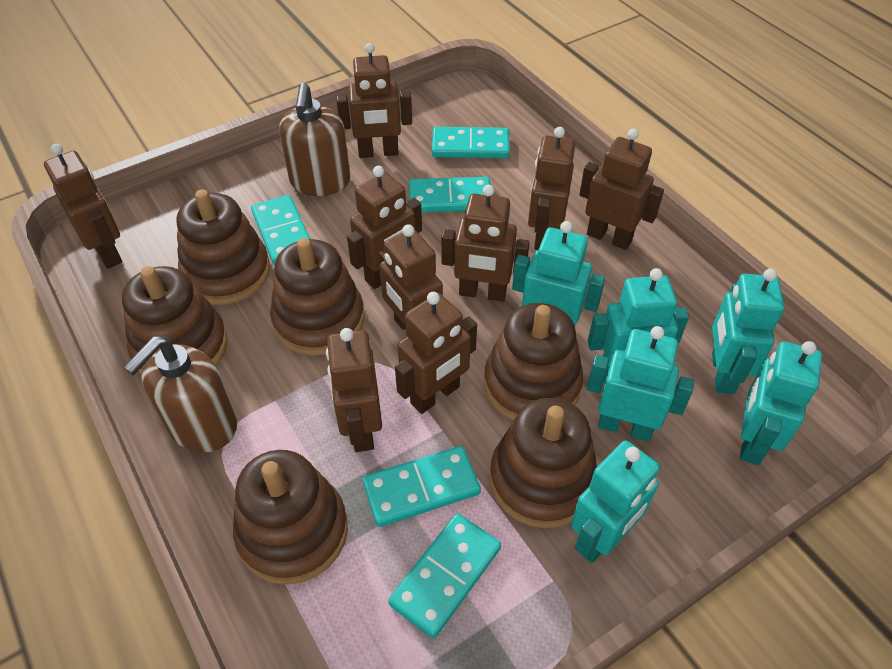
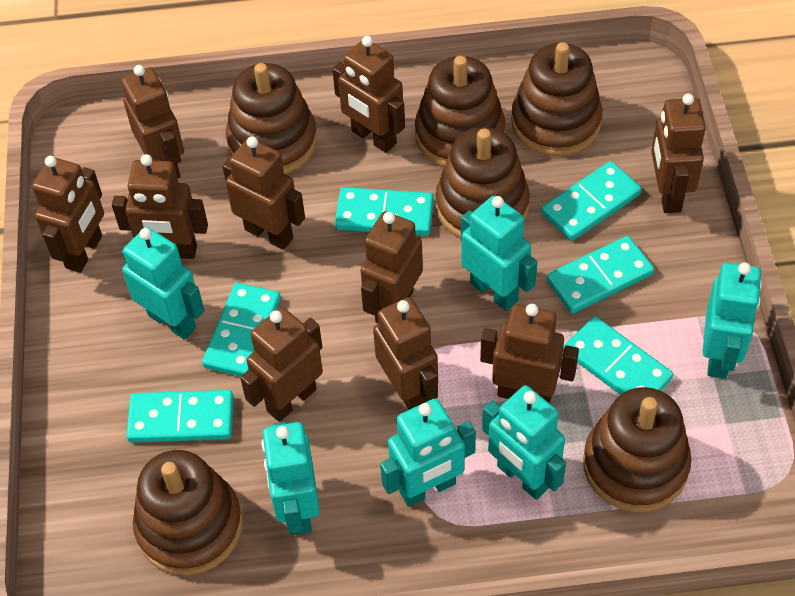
brown robot: [44,144,122,269] [326,328,382,452] [336,43,412,158] [347,166,422,289] [379,224,443,330] [395,292,477,414] [441,185,530,302] [528,127,575,250] [579,129,664,250] = 9 -> [32,156,104,273] [112,154,208,259] [121,65,184,178] [222,136,305,250] [240,307,323,422] [332,36,405,153] [360,211,423,323] [373,297,438,410] [480,304,579,403] [651,93,706,213] = 10
brown soap dispenser: [124,336,237,452] [279,83,350,196] = 2 -> none = 0
turquoise domino: [251,195,310,266] [363,446,481,527] [388,513,501,638] [409,177,490,212] [432,127,510,158] = 5 -> [126,390,234,443] [202,283,281,377] [335,187,434,236] [541,161,642,241] [547,236,654,314] [563,316,673,395] = 6

